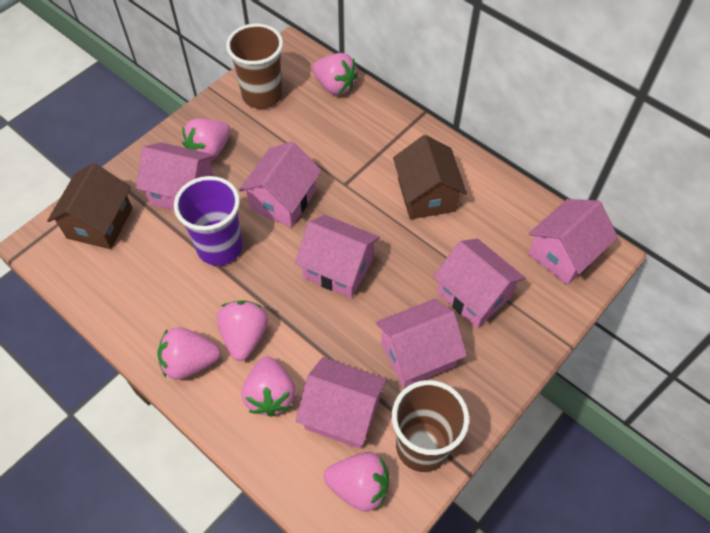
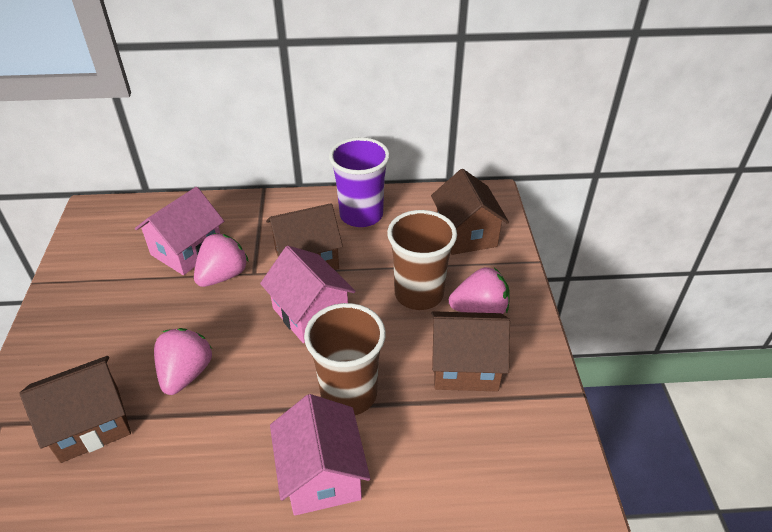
brown house: [47,163,132,249] [393,135,467,219] = 2 -> [20,356,131,463] [266,203,343,270] [431,169,509,255] [431,311,510,392] = 4
pink house: [136,142,215,210] [239,141,322,227] [295,215,380,298] [296,357,387,449] [376,299,467,388] [433,239,525,328] [528,199,618,285] = 7 -> [135,187,224,275] [260,246,355,343] [270,394,370,516] = 3
pink strawberry: [158,327,221,380] [182,118,231,161] [217,300,268,361] [242,356,296,417] [312,53,358,95] [324,452,389,512] = 6 -> [154,328,212,395] [194,233,249,287] [449,267,510,314] = 3

